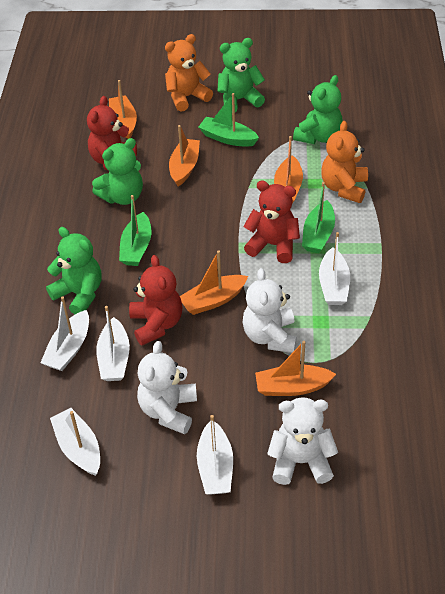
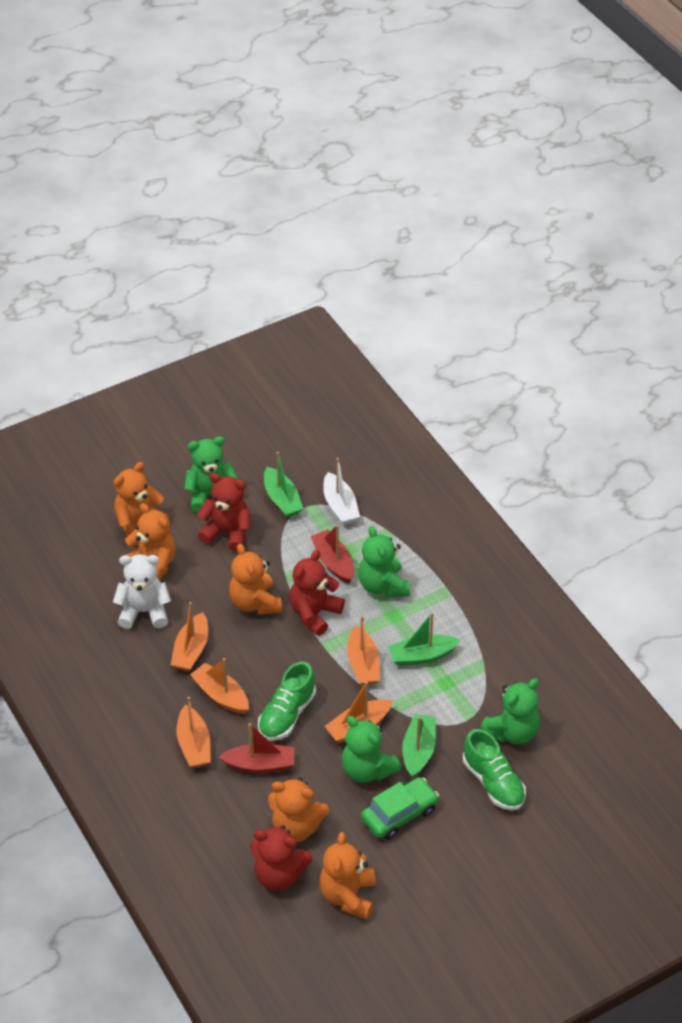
green car: none = 0 -> [361,777,439,840] = 1
green shoe: none = 0 -> [258,662,316,741] [463,729,526,810] = 2
orange teddy bear: [165,34,213,112] [321,121,368,203] = 2 -> [114,462,169,545] [125,503,176,581] [229,544,282,615] [268,777,329,842] [319,832,376,919] = 5
red boat: none = 0 -> [219,723,295,773] [311,525,354,584] = 2
white boat: [40,297,89,371] [50,408,100,476] [96,306,130,381] [197,415,233,495] [319,232,350,305] = 5 -> [323,458,360,525] = 1
white teddy bear: [137,341,197,434] [242,268,297,353] [267,397,338,485] = 3 -> [113,554,171,629] = 1

